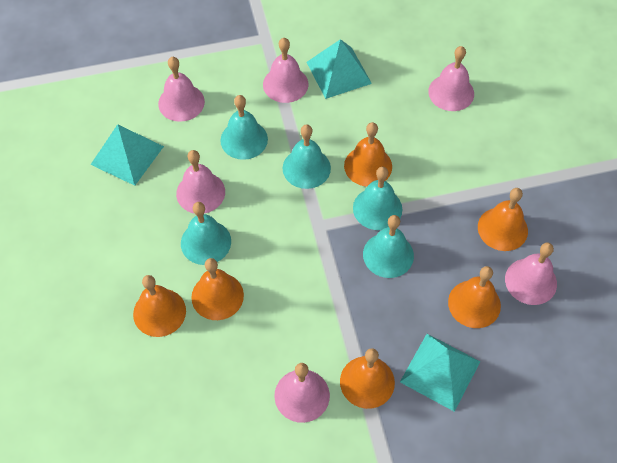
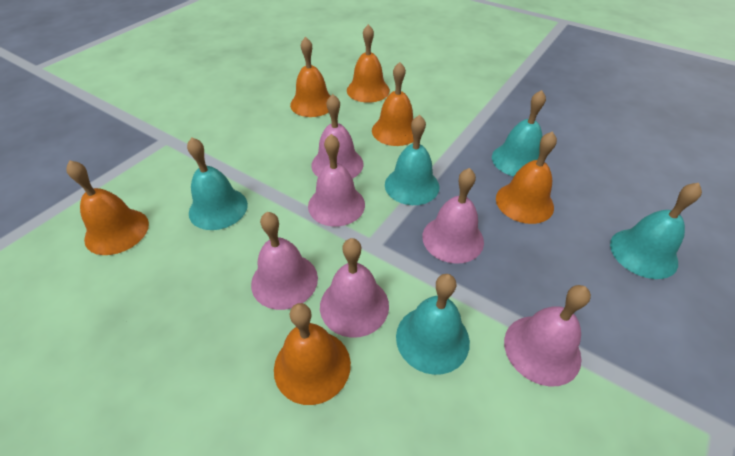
turquoise pyramid: [90,124,164,186] [306,39,372,99] [400,334,481,412] = 3 -> none = 0

